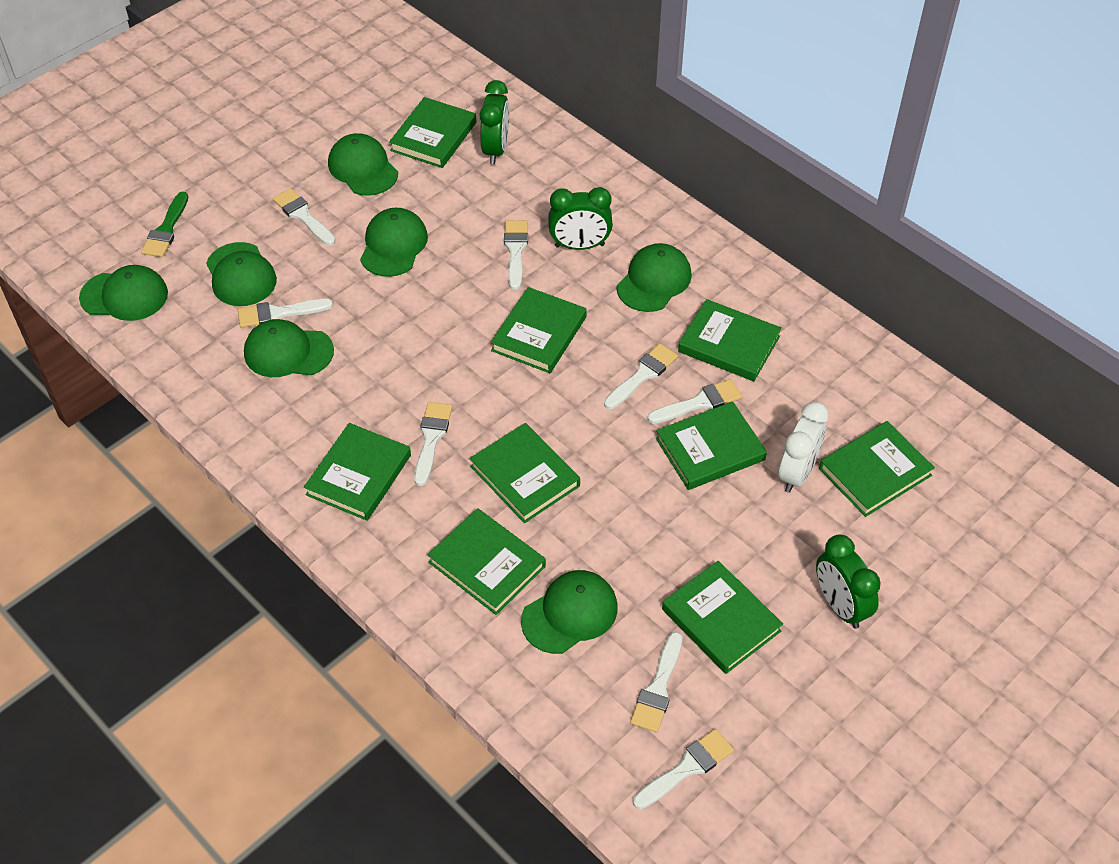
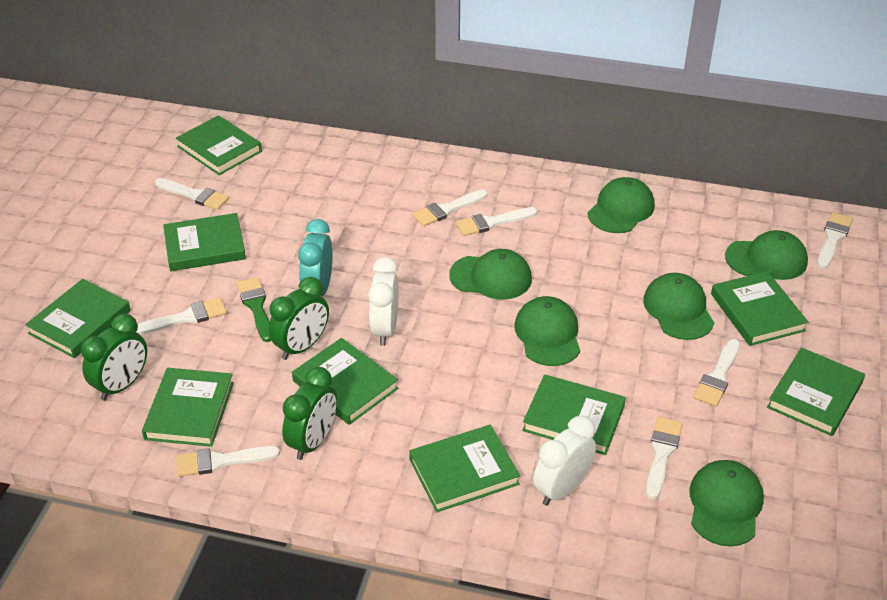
green cap: [79,265,168,321] [206,242,277,306] [244,319,334,377] [328,133,398,196] [360,208,428,277] [521,570,618,654] [617,243,692,312] = 7 -> [449,249,532,300] [515,296,580,366] [588,177,655,233] [643,273,714,340] [689,460,764,546] [725,230,808,280] = 6
turquoise clock: none = 0 -> [298,219,332,296] = 1
white clock: [778,402,829,493] = 1 -> [368,257,399,346] [533,416,596,506] = 2

